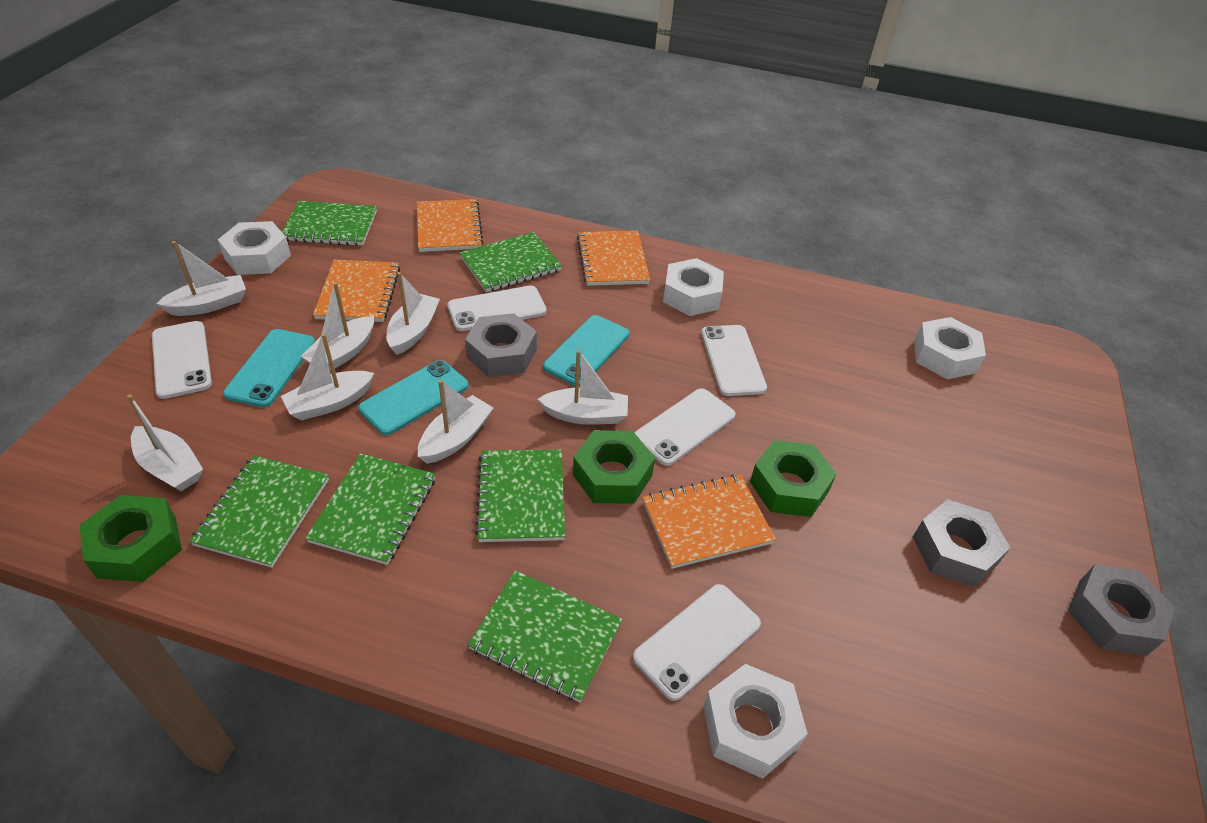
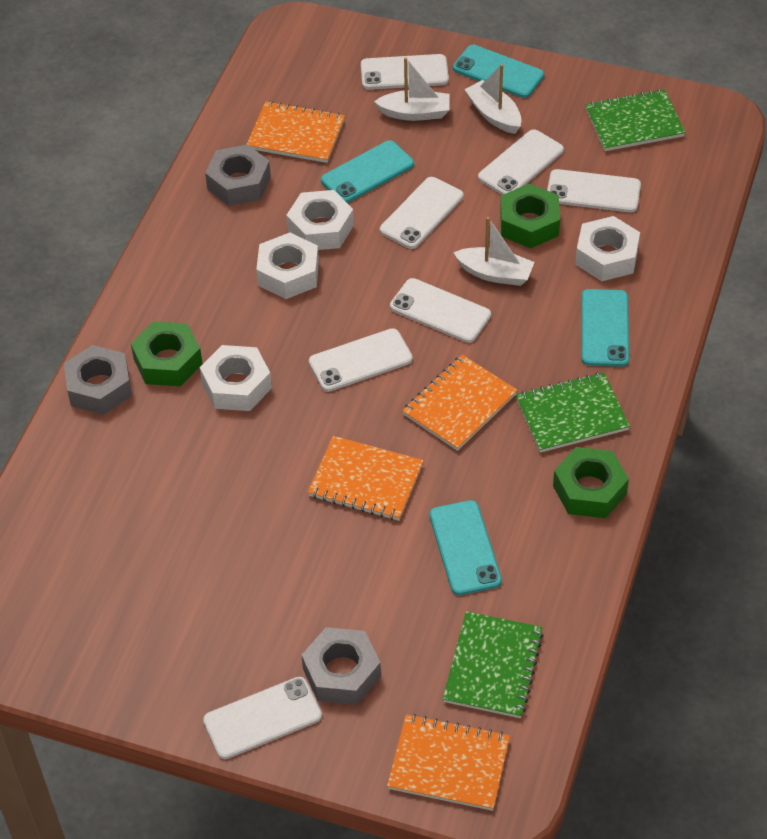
green notebook: [189,455,329,568] [282,201,377,246] [305,453,435,565] [460,232,562,292] [468,570,622,702] [475,449,565,542] = 6 -> [443,611,544,718] [516,372,630,453] [585,89,685,151] = 3
turquoise phone: [223,329,315,407] [358,360,469,435] [543,315,629,386] = 3 -> [321,140,414,203] [430,500,502,595] [453,45,544,98] [581,289,629,367] = 4
white boat: [127,394,203,491] [156,241,246,316] [281,333,374,420] [300,282,374,371] [386,272,440,355] [418,380,493,464] [538,350,628,425] = 7 -> [374,57,450,121] [453,217,534,286] [464,64,522,134] = 3
white phone: [152,321,212,399] [448,285,547,331] [633,584,761,701] [635,388,736,466] [701,325,767,396] = 5 -> [203,677,322,759] [309,328,413,392] [361,54,449,90] [380,177,463,249] [390,278,491,343] [478,129,564,195] [547,169,641,213] = 7

